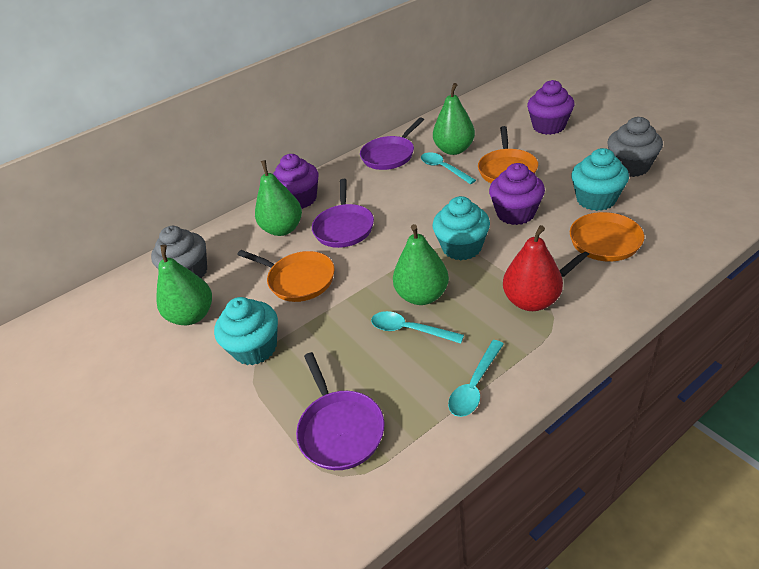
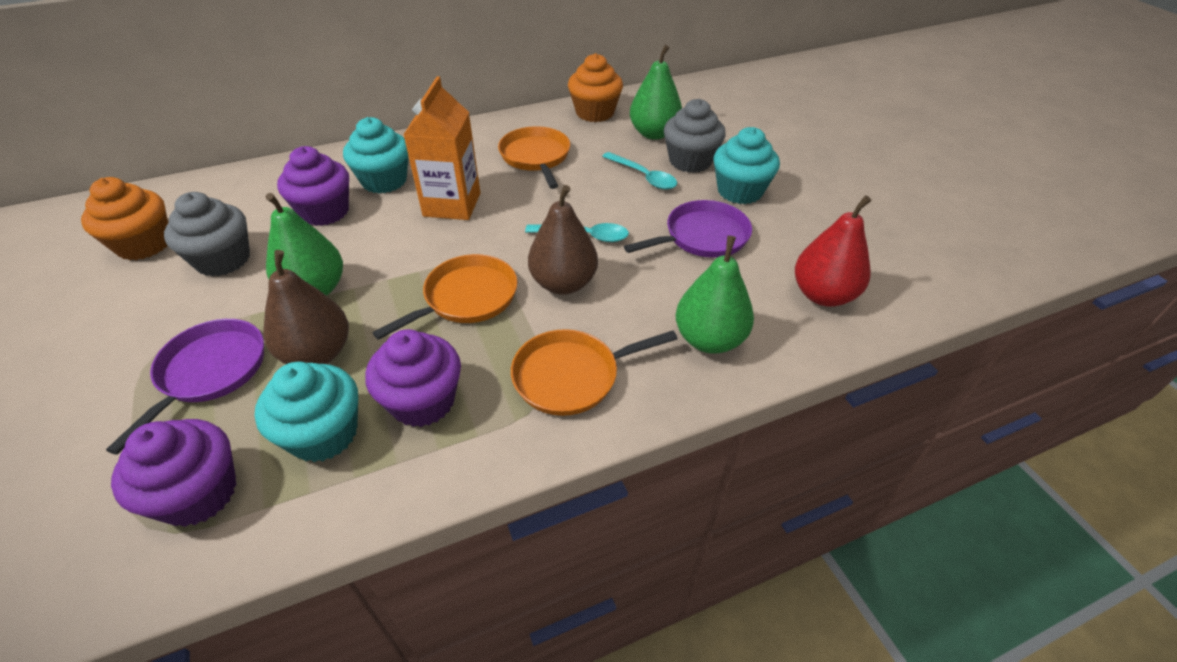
brown pear: none = 0 -> [263,250,349,364] [528,185,598,295] = 2
green pear: [156,245,212,325] [255,160,302,236] [393,224,449,305] [433,83,475,155] = 4 -> [266,193,343,296] [630,45,682,140] [676,236,754,354] = 3
orange carton: none = 0 -> [403,77,480,220] = 1
orange cupcake: none = 0 -> [81,177,168,260] [568,53,623,122] = 2
purple pan: [296,352,384,470] [312,179,374,248] [360,118,424,170] = 3 -> [106,319,264,455] [624,200,752,258] = 2
turquoise spoon: [371,311,464,344] [421,152,476,184] [448,340,504,417] = 3 -> [525,223,629,242] [602,152,677,190] = 2

